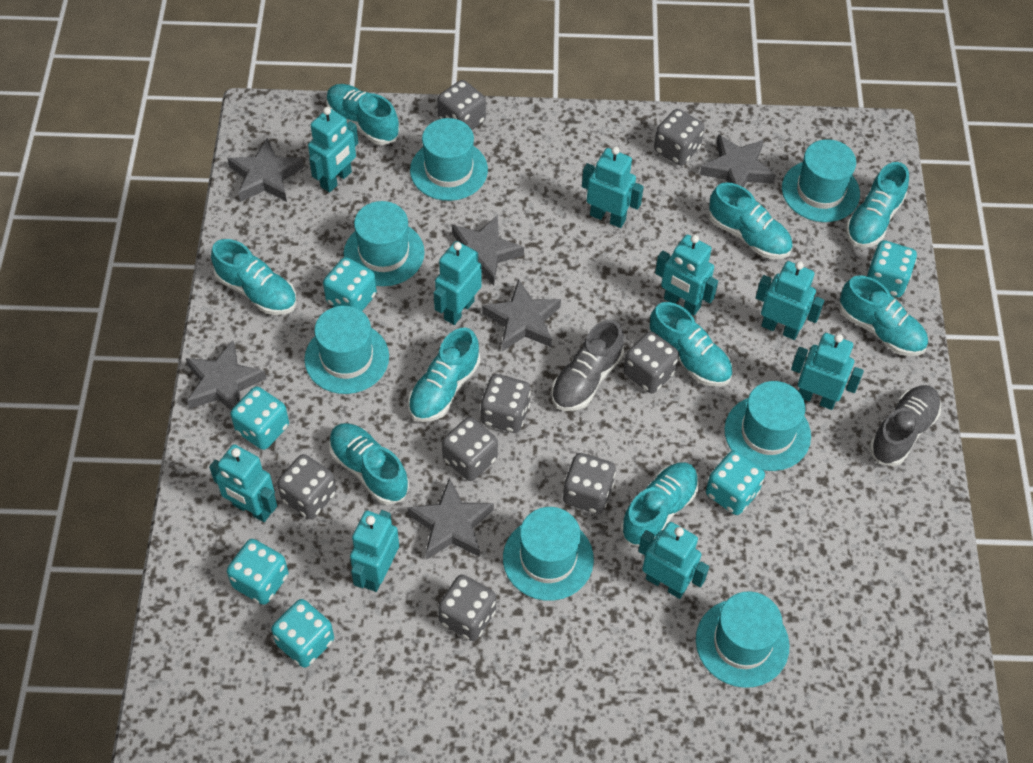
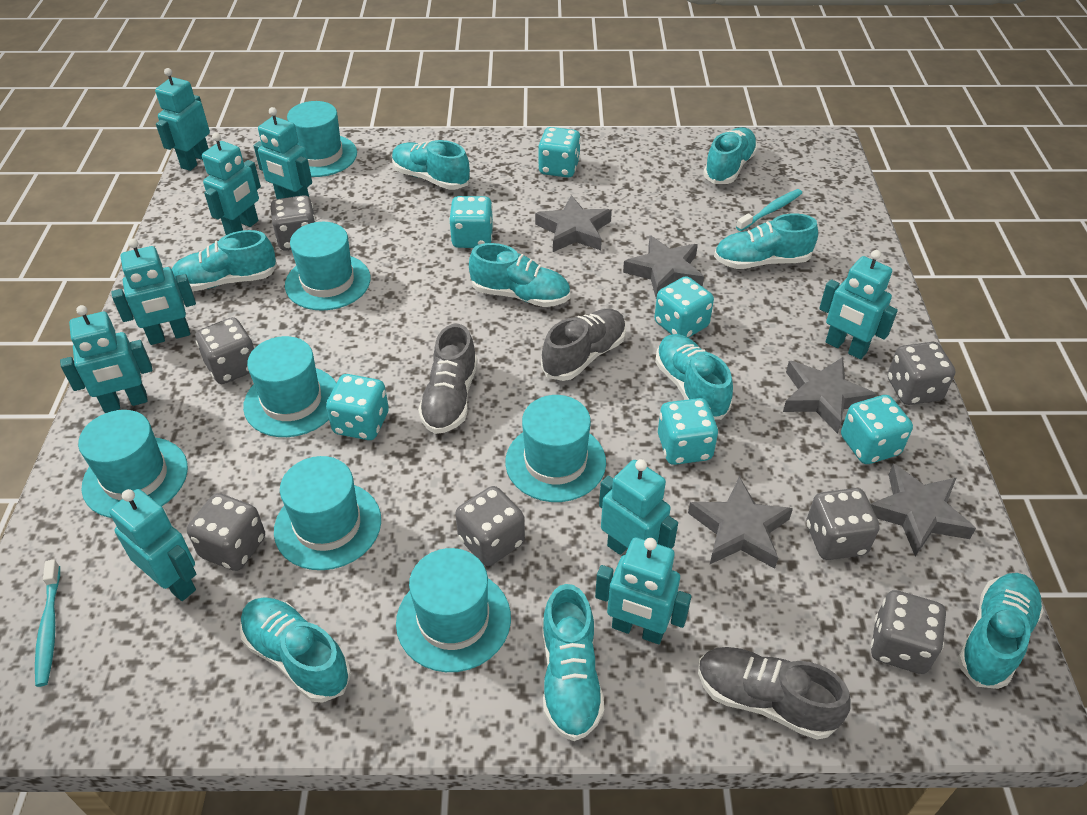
grey dice: [277,454,336,519] [438,80,486,130] [438,574,496,641] [442,417,498,481] [480,374,531,433] [563,453,616,514] [624,331,679,393] [654,109,705,166] = 8 -> [187,493,265,571] [195,317,254,384] [270,195,316,250] [455,486,525,566] [806,488,879,560] [871,590,946,674] [888,342,955,405] = 7
grey shoe: [551,320,624,411] [869,385,941,466] = 2 -> [418,324,478,434] [541,309,626,381] [698,647,851,740] = 3
grey star: [186,341,267,410] [227,138,304,202] [408,478,494,560] [452,215,524,286] [482,279,561,351] [700,134,776,187] = 6 -> [535,195,612,252] [623,236,704,299] [688,477,793,569] [783,357,876,434] [871,464,976,556] = 5
turquoise toothbrush: none = 0 -> [35,559,60,687] [736,189,802,231] = 2

